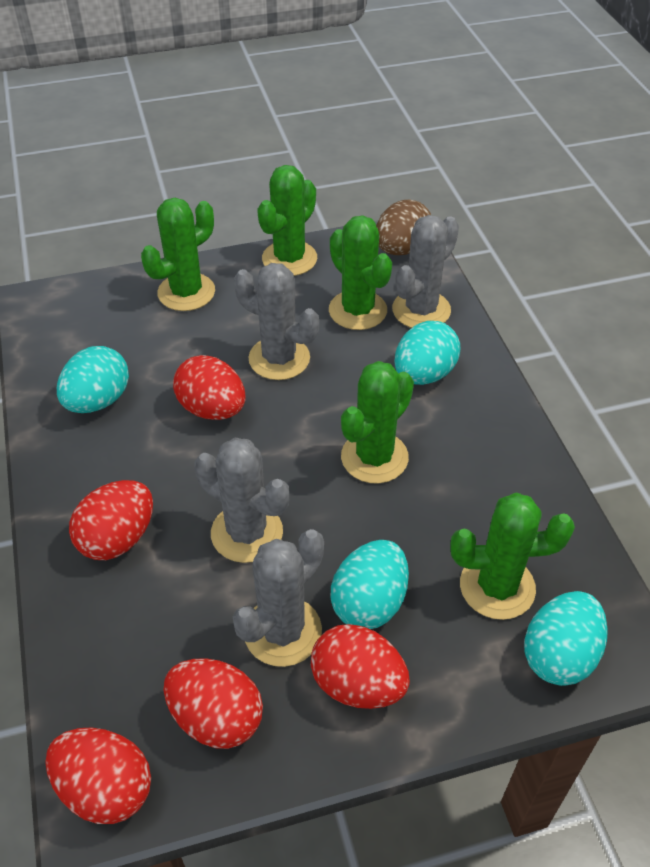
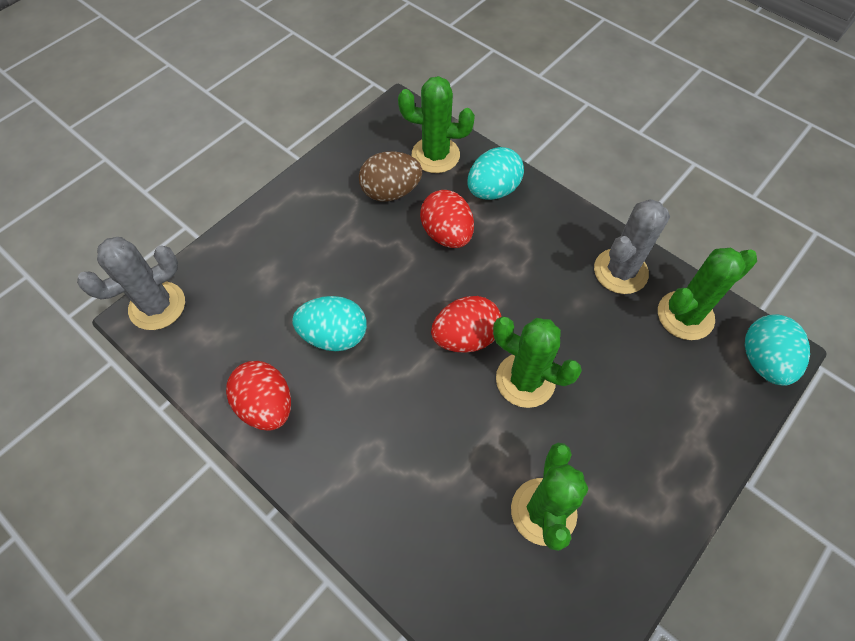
green cactus: [141,198,215,311] [257,165,317,276] [329,215,392,330] [341,361,414,483] [450,493,575,620] = 5 -> [398,76,475,173] [493,316,582,408] [511,443,588,551] [658,248,757,340] = 4
grey cactus: [194,438,289,563] [233,529,324,667] [234,263,319,380] [392,215,459,328] = 4 -> [77,237,185,330] [594,199,670,294] = 2
red egg: [45,728,151,824] [69,480,153,560] [164,658,263,749] [173,355,246,420] [311,624,410,709] = 5 -> [226,361,291,431] [420,190,474,248] [431,296,502,353] = 3
turquoise egg: [57,346,129,413] [331,540,409,629] [394,321,460,385] [524,591,608,686] = 4 -> [293,296,367,351] [467,147,524,200] [745,314,810,386] = 3

